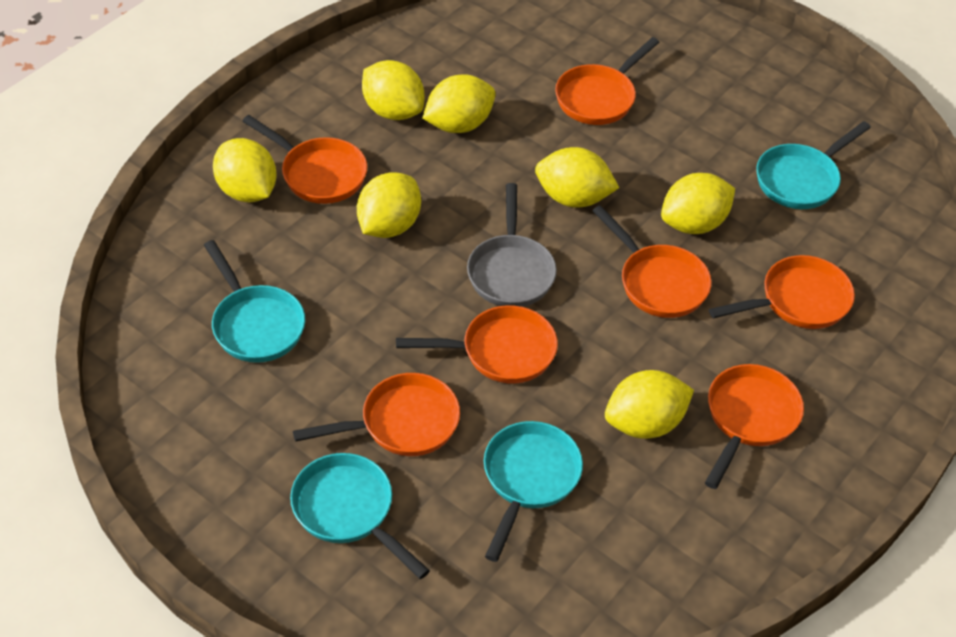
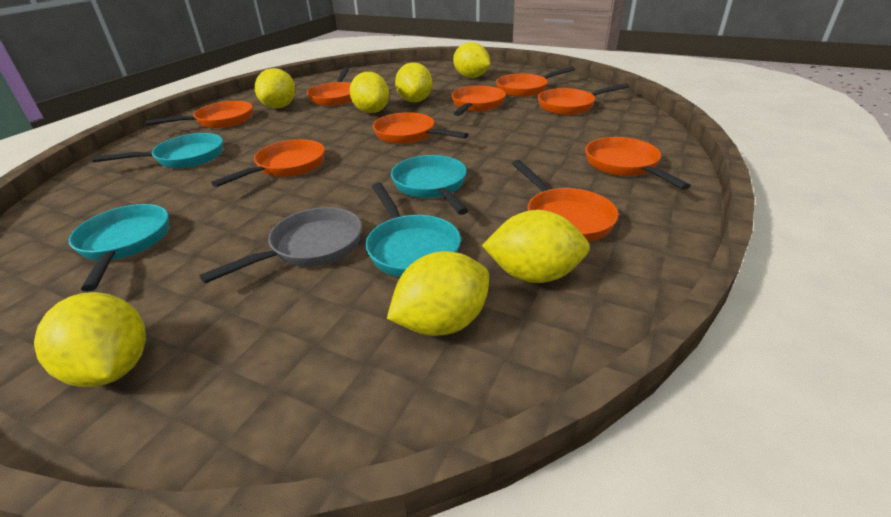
orange pan: [242,115,368,204] [293,373,460,456] [396,305,558,384] [555,37,660,125] [592,205,712,318] [705,364,804,489] [709,255,855,329] = 7 -> [146,101,253,128] [211,139,325,187] [307,67,352,106] [373,112,469,144] [451,86,506,116] [496,67,575,97] [512,160,619,242] [538,83,630,115] [585,137,691,190] = 9

